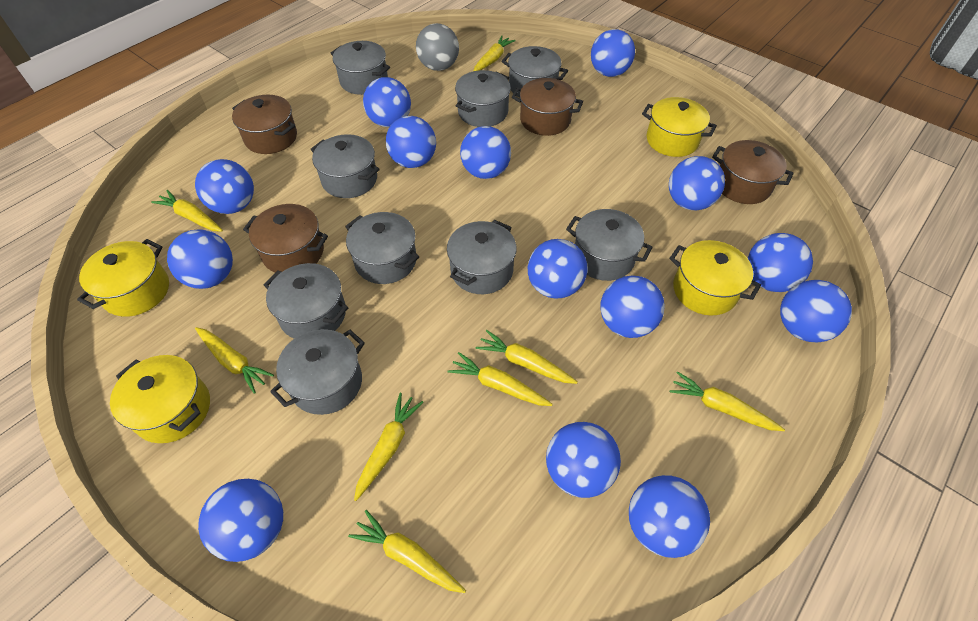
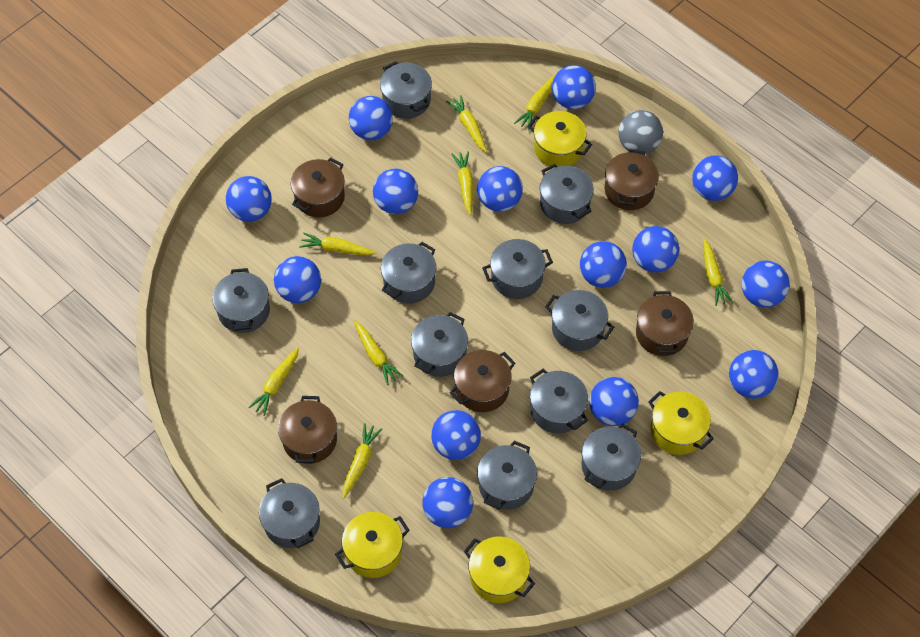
brown pot: [232,95,297,154] [243,204,328,272] [512,78,583,136] [712,140,794,204] = 4 -> [278,396,337,464] [291,157,345,218] [449,350,515,412] [605,149,659,210] [636,291,694,356] = 5
grey pot: [264,263,348,339] [270,329,365,415] [310,134,380,198] [331,41,390,95] [345,212,419,284] [447,220,517,294] [455,70,511,127] [502,46,568,98] [566,209,653,281] = 9 -> [212,268,270,333] [259,478,320,548] [380,61,432,119] [381,242,436,304] [411,312,468,377] [477,441,537,510] [482,239,553,299] [530,369,588,434] [540,164,594,224] [545,290,614,351] [581,423,641,491] = 11

